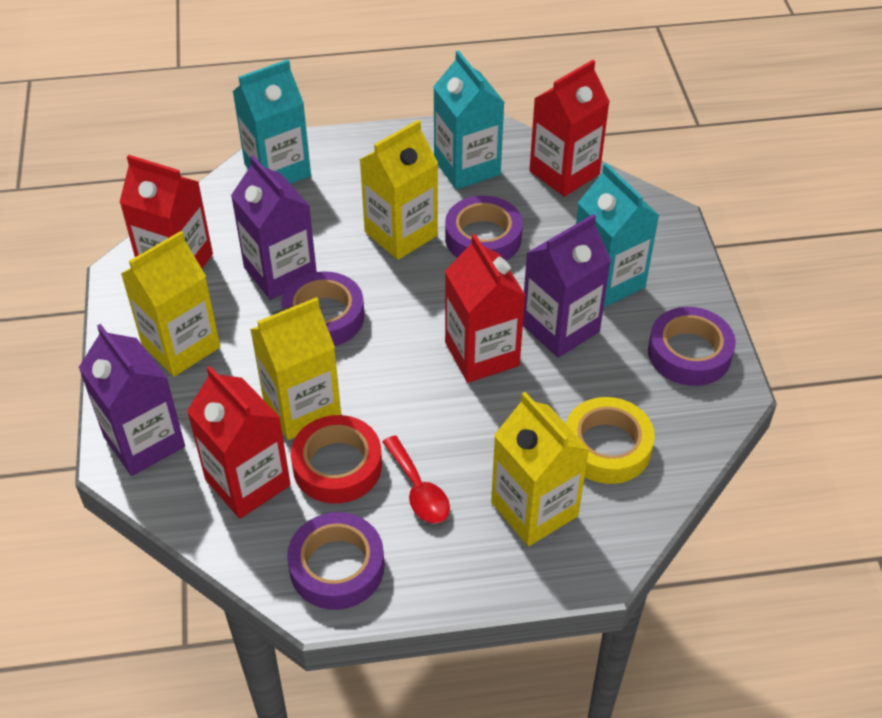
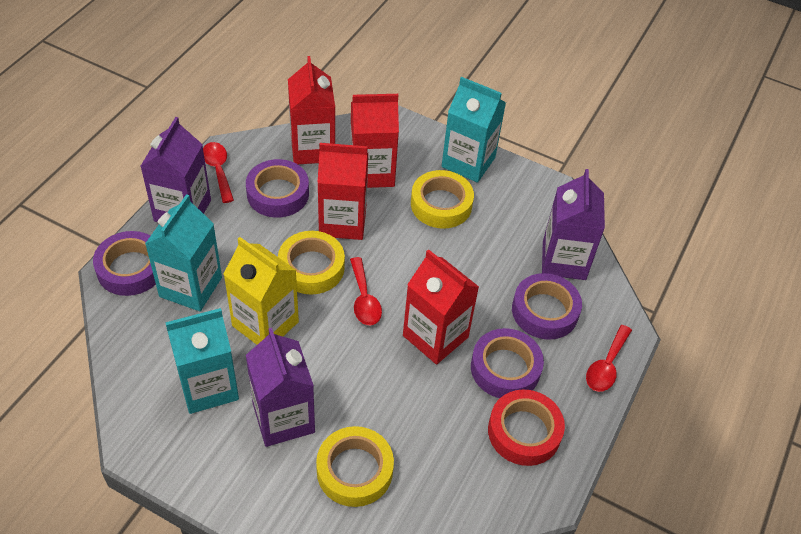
red spoon: [383,435,450,524] = 1 -> [203,142,234,203] [350,257,382,325] [586,325,632,392] = 3
yellow carton: [121,231,220,377] [250,297,341,440] [359,120,438,260] [491,392,590,546] = 4 -> [224,237,299,345] = 1
yellow tape: [566,397,655,484] = 1 -> [278,231,345,295] [316,426,394,507] [411,170,474,229] = 3

